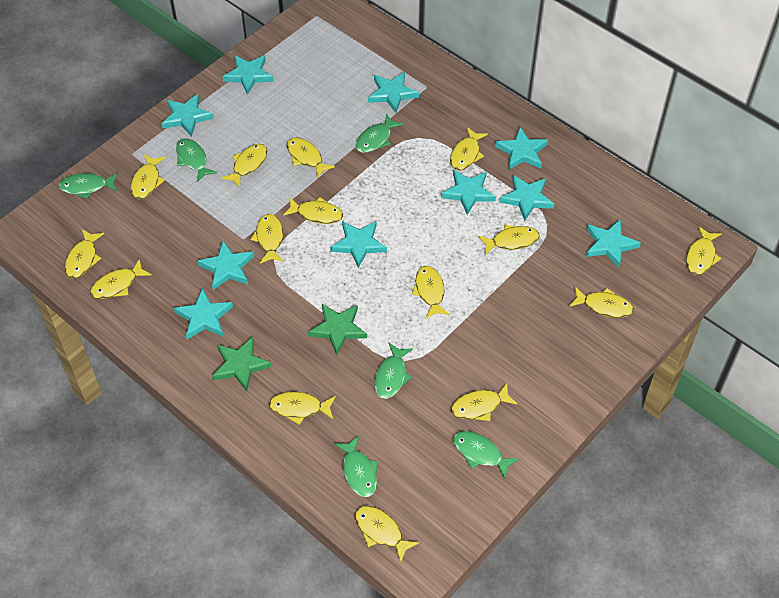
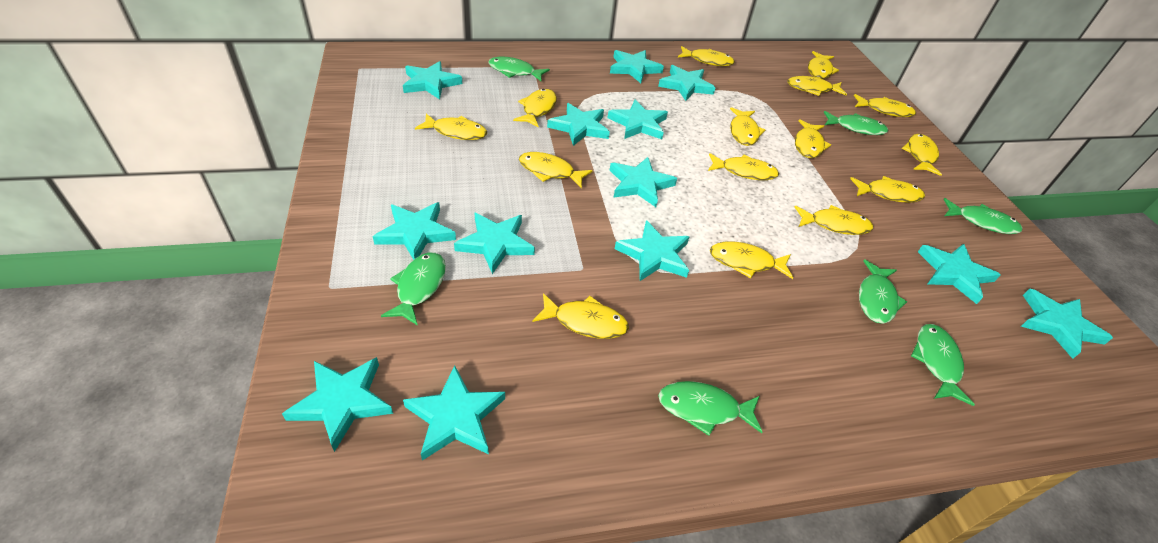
green fish: [59,173,118,199] [176,138,217,182] [334,436,378,497] [356,114,403,153] [374,343,413,399] [453,431,519,479] = 6 -> [381,252,446,326] [488,57,550,81] [658,381,762,436] [824,111,888,135] [859,259,907,324] [911,324,975,406] [943,198,1023,234] = 7
green star: [212,337,272,391] [308,304,367,355] = 2 -> none = 0
turquoise star: [161,94,214,137] [174,288,233,340] [197,241,254,290] [222,55,274,95] [331,221,387,268] [368,72,419,113] [441,169,496,215] [495,127,548,170] [499,175,554,221] [586,219,641,268] = 10 -> [282,357,393,452] [373,202,456,260] [403,61,462,99] [403,366,505,461] [454,212,535,274] [547,103,610,146] [608,99,668,139] [610,50,664,83] [610,157,677,207] [615,220,690,281] [658,65,716,101] [918,244,1001,304] [1021,288,1113,359] = 13

